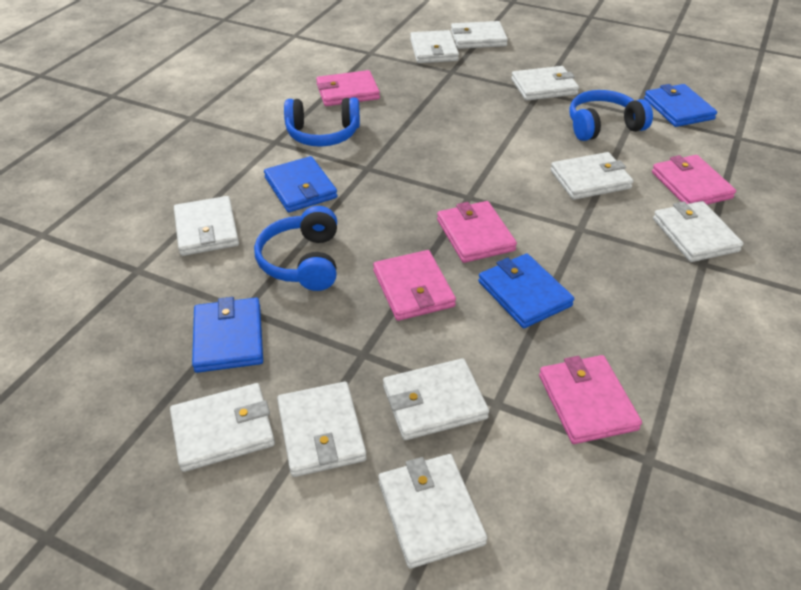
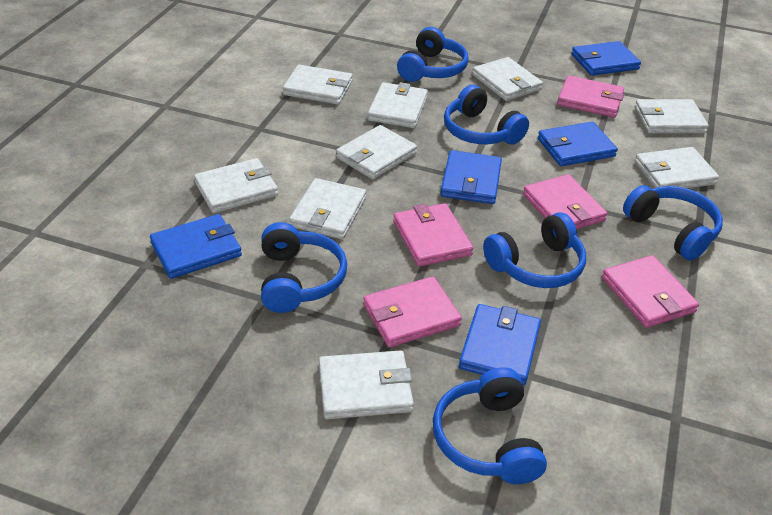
blue headphones: [254,206,337,291] [284,97,360,147] [569,90,653,141] = 3 -> [261,222,347,313] [397,27,469,82] [433,367,547,484] [444,85,529,144] [483,212,586,288] [623,185,723,261] = 6
blue wallet: [192,297,263,373] [264,156,337,213] [478,254,574,328] [644,84,717,127] = 4 -> [150,214,242,279] [440,150,502,204] [459,304,541,385] [538,122,618,166] [571,41,641,76] = 5
white wallet: [170,383,275,472] [174,196,239,256] [277,382,367,477] [378,454,487,569] [383,358,489,440] [410,30,459,63] [451,21,508,49] [511,66,579,101] [550,152,634,200] [653,201,743,262] = 10 -> [194,158,278,213] [283,65,353,105] [289,178,366,239] [319,350,414,419] [336,125,417,180] [368,82,428,128] [472,57,543,101] [635,99,709,133] [635,147,719,188] = 9

